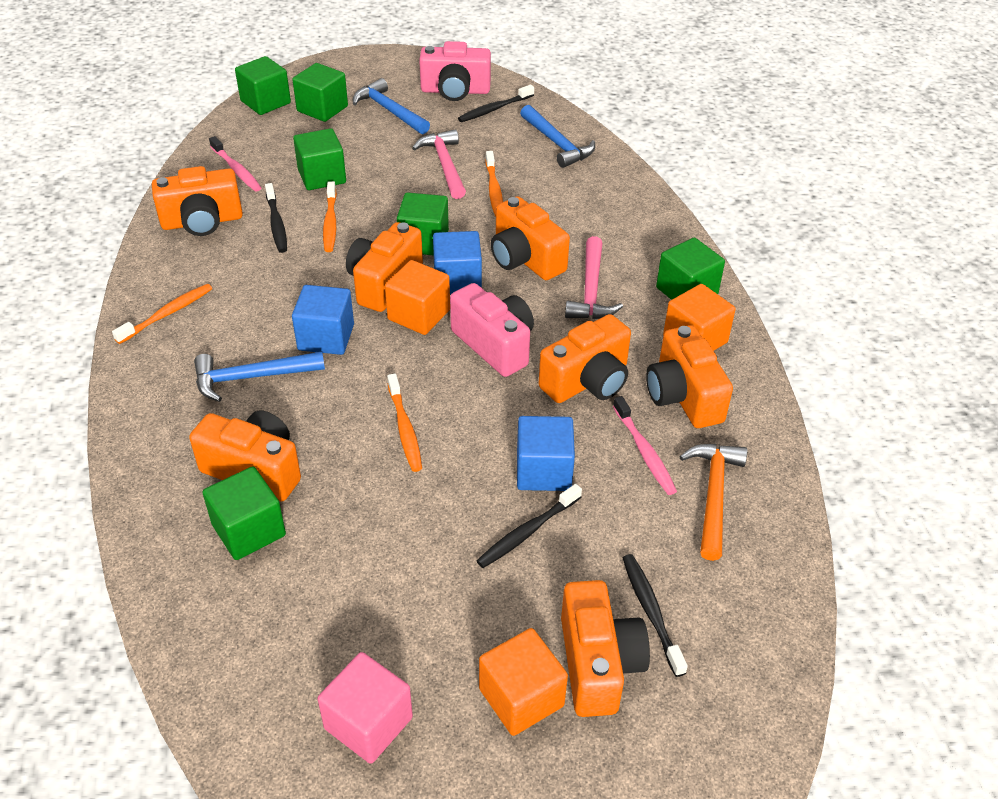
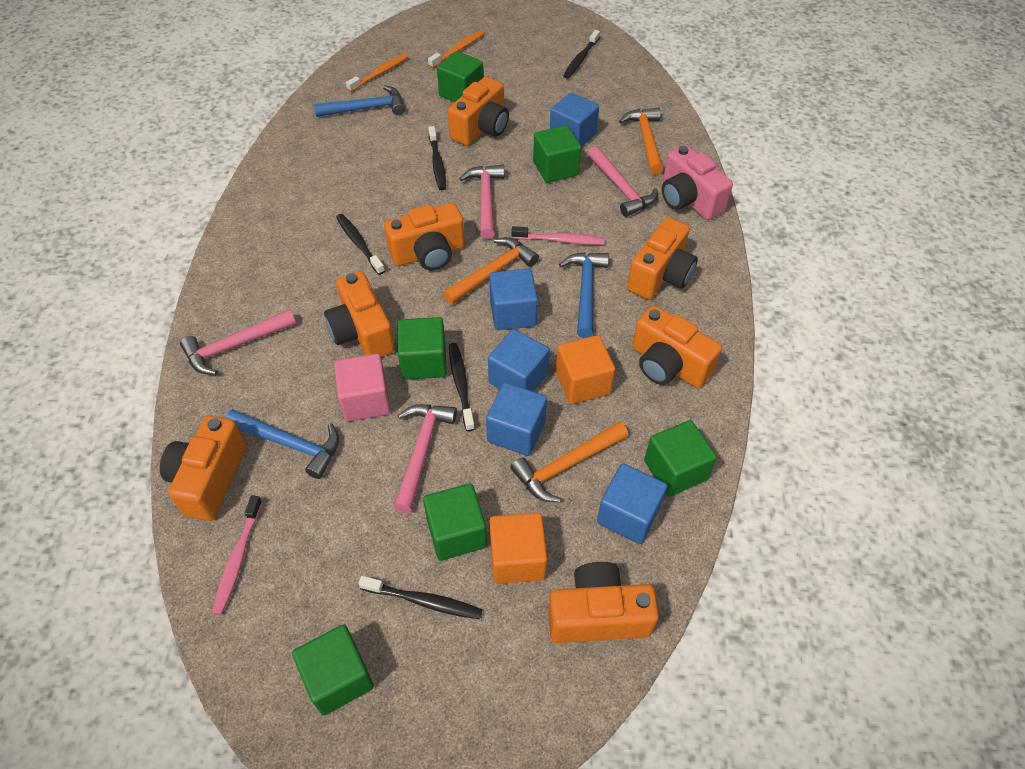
black toothbrush: [265,183,287,253] [458,85,534,122] [476,484,582,568] [623,554,688,677] = 4 -> [336,214,385,275] [358,576,482,619] [428,126,446,190] [449,343,475,431] [563,30,600,78] = 5
blue cube: [292,285,354,355] [433,231,482,295] [517,416,575,491] = 3 -> [486,382,547,456] [488,329,550,392] [489,269,538,330] [550,92,599,147] [597,463,667,544] = 5
orange cube: [385,260,450,335] [479,628,568,736] [663,284,736,351] = 3 -> [489,513,547,584] [556,335,615,404] = 2
orange hammer: [679,444,747,561] = 1 -> [443,237,539,304] [510,421,628,502] [619,107,663,175] = 3
orange toothbrush: [112,284,213,344] [323,181,337,252] [387,374,422,472] [485,151,503,216] = 4 -> [346,53,409,92] [428,31,484,68] = 2
pink camera: [419,41,491,101] [450,283,534,377] = 2 -> [662,145,733,220] = 1
pink hammer: [412,129,466,199] [565,236,623,319] = 2 -> [180,310,296,375] [394,404,457,513] [459,165,504,239] [588,146,658,217] = 4

